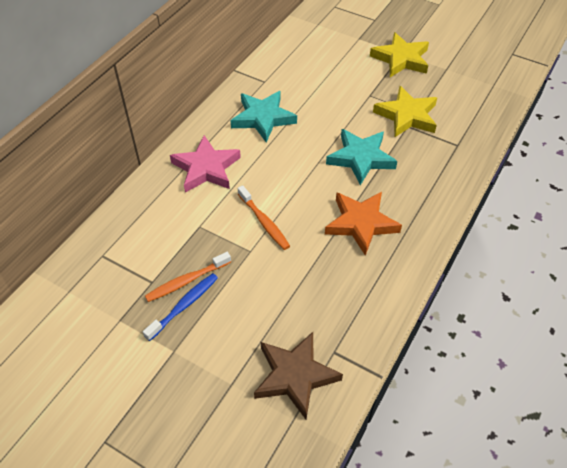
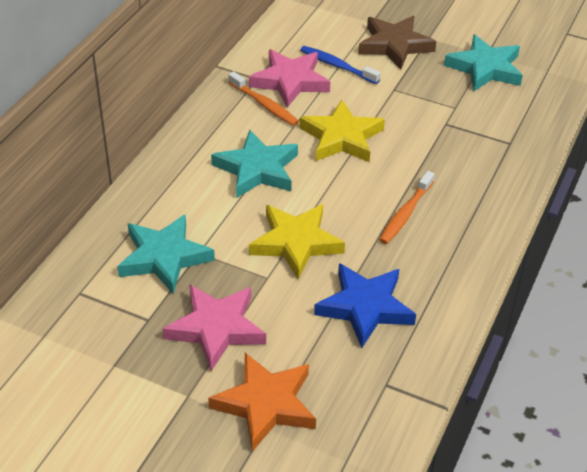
blue star: none = 0 -> [314,263,416,348] = 1
pink star: [170,135,241,193] = 1 -> [162,284,266,371] [249,49,330,108] = 2
turquoise star: [230,91,297,143] [326,129,397,185] = 2 -> [117,214,215,294] [211,130,298,198] [444,34,523,92] = 3

